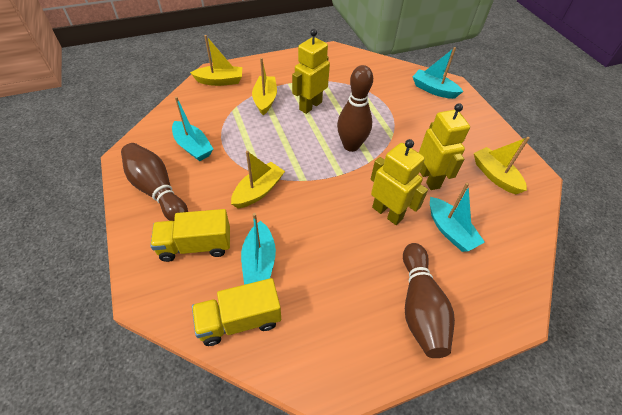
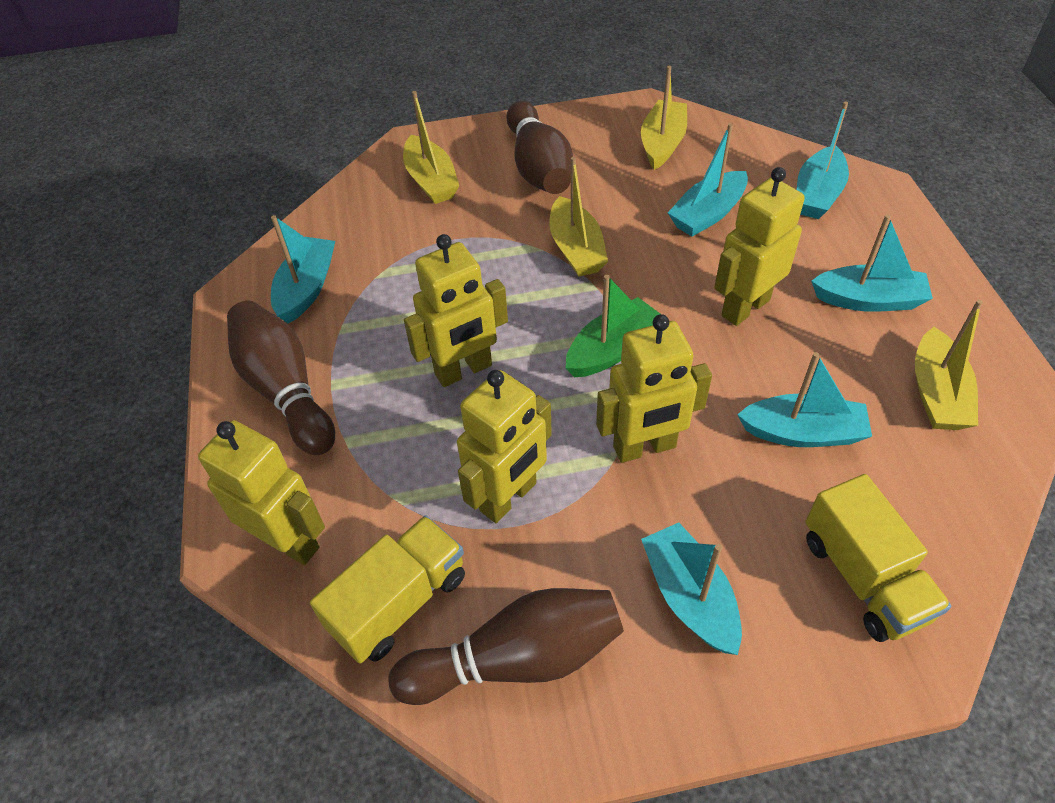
green boat: none = 0 -> [566,275,660,377] = 1
turquoise boat: [172,97,213,161] [241,213,276,285] [413,47,463,99] [430,183,485,252] = 4 -> [271,215,335,323] [641,523,742,655] [668,123,748,237] [737,352,872,447] [797,101,849,219] [811,214,933,312] = 6
yellow robot: [292,29,330,114] [371,139,428,225] [419,103,470,190] = 3 -> [198,420,325,565] [404,234,508,387] [457,370,552,523] [596,314,712,463] [714,167,805,326] = 5

